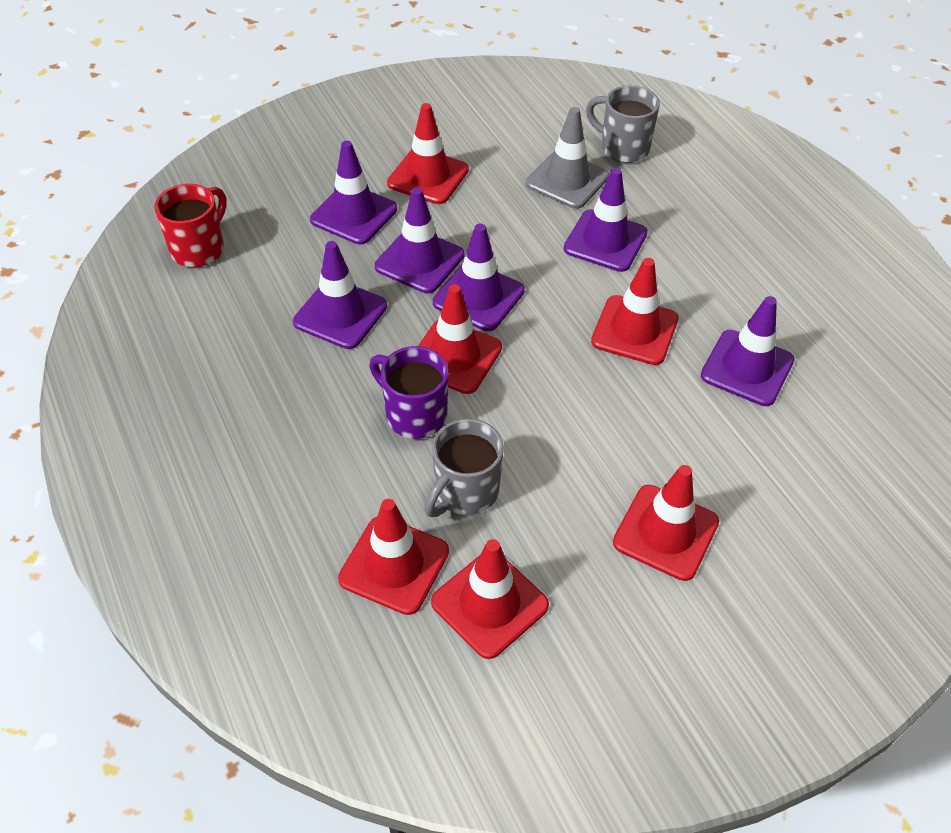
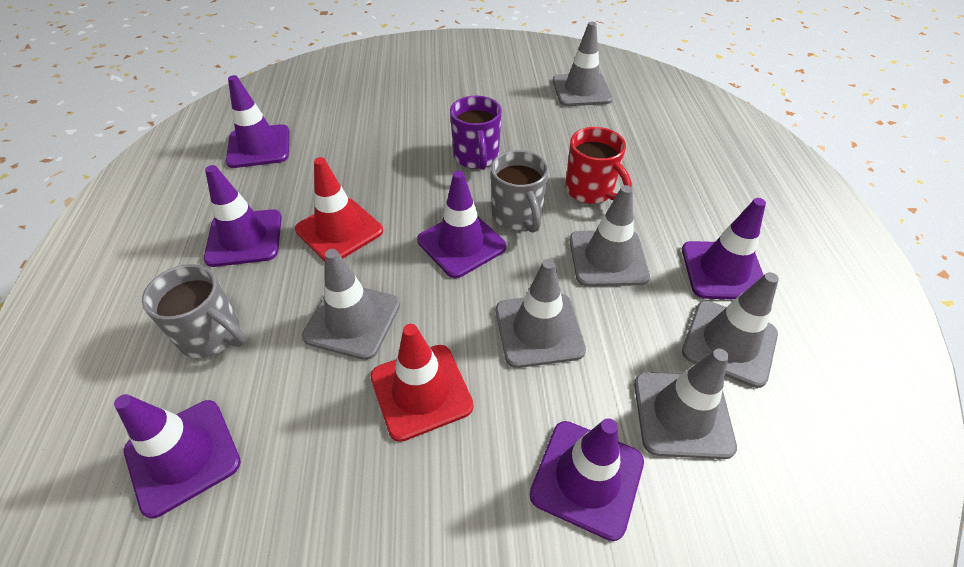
grey traffic cone: [526,107,609,209] = 1 -> [302,249,400,360] [496,259,586,368] [553,22,613,106] [570,185,650,287] [634,349,737,459] [682,272,779,388] = 6
red traffic cone: [338,499,449,615] [387,103,469,204] [418,284,502,394] [431,539,549,659] [591,258,679,365] [613,465,719,581] = 6 -> [295,157,383,262] [370,324,474,442] = 2

